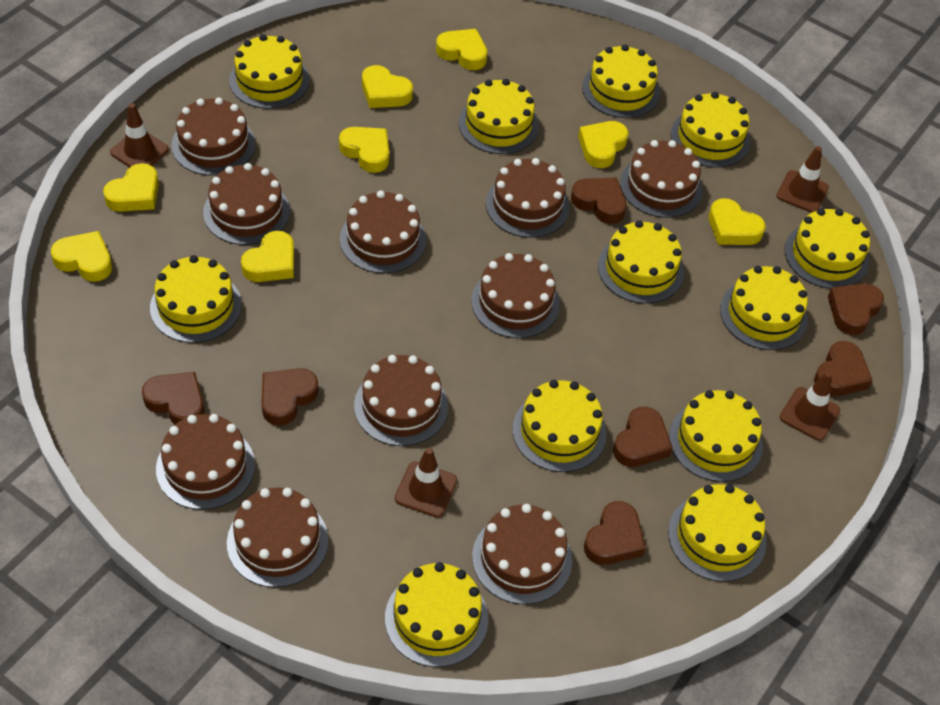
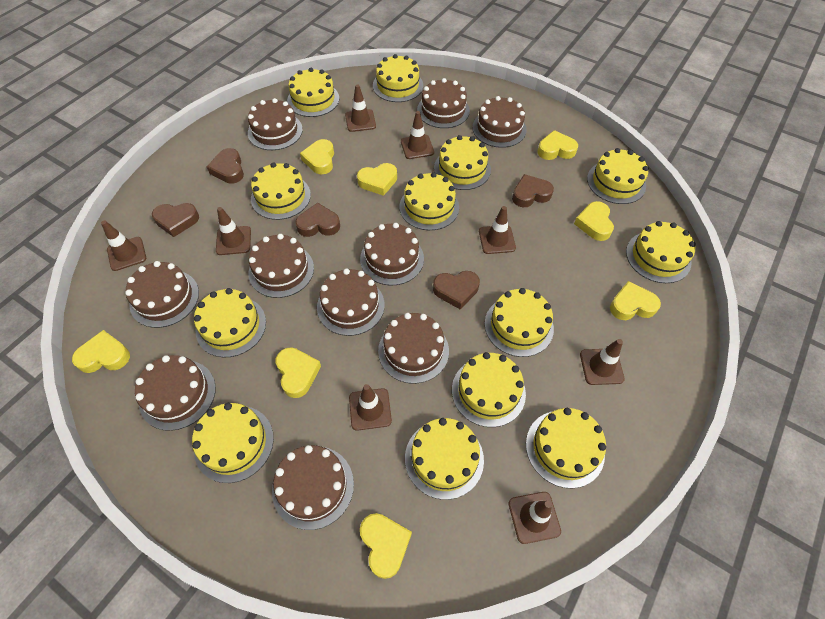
brown heart: [142,372,204,424] [261,368,318,426] [571,178,627,224] [584,501,646,565] [613,407,673,467] [814,341,873,397] [828,283,884,335] = 7 -> [152,203,199,237] [207,148,244,184] [295,203,340,237] [433,271,480,309] [512,174,554,207] = 5
brown traffic cone: [110,103,169,167] [395,447,457,517] [777,146,829,213] [780,371,840,441] = 4 -> [101,220,146,271] [216,207,251,255] [345,84,376,132] [349,384,392,431] [401,111,434,159] [479,206,516,254] [508,492,561,544] [580,339,625,385] = 8
yellow cake: [150,255,242,343] [229,34,310,109] [385,562,488,667] [459,79,539,154] [512,380,607,472] [582,45,660,118] [598,220,684,304] [668,484,766,582] [669,390,763,482] [671,92,751,167] [720,266,808,350] [785,208,870,289] = 12 -> [192,403,274,483] [194,288,266,358] [251,162,311,220] [287,68,339,117] [373,54,423,102] [399,172,459,230] [405,418,484,500] [434,135,491,190] [452,352,526,427] [485,288,554,357] [526,408,606,489] [587,148,649,204] [626,221,696,283] = 13

